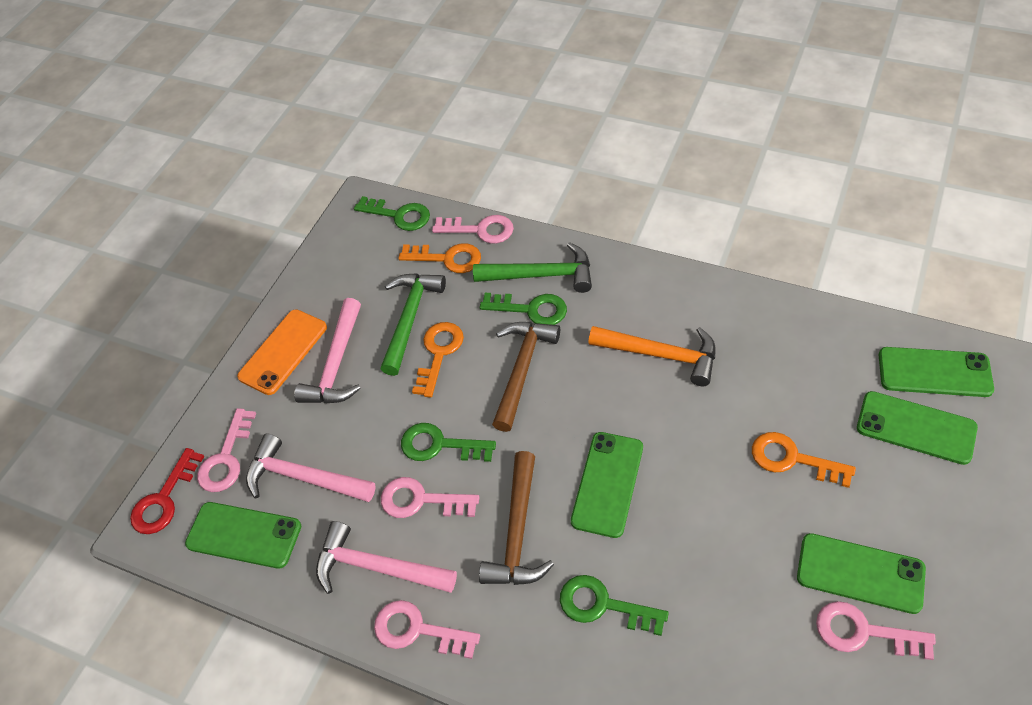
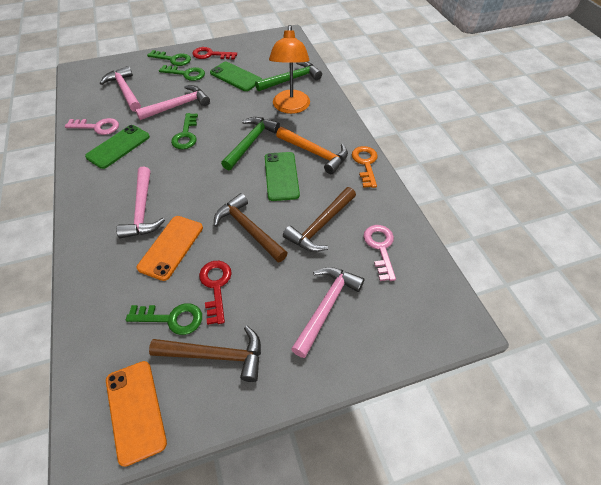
brown hammer: [479,451,554,585] [492,322,560,432] = 2 -> [149,326,261,382] [214,193,288,262] [283,187,356,252] = 3
green phone: [185,502,301,569] [571,432,643,538] [797,533,926,614] [857,391,978,465] [879,347,994,397] = 5 -> [85,125,150,169] [210,62,262,91] [265,152,300,201] = 3
orange key: [398,243,481,273] [412,322,464,398] [752,432,856,488] = 3 -> [352,146,378,188] = 1
orange lamp: none = 0 -> [269,25,310,114] = 1
orange phone: [237,309,327,395] = 1 -> [106,361,167,467] [137,216,203,281] = 2
pink hammer: [246,433,376,502] [294,298,361,403] [316,521,457,594] = 3 -> [100,66,141,112] [116,167,165,238] [135,85,210,120] [291,267,364,358] = 4
pink key: [197,408,256,492] [374,600,480,659] [381,477,479,518] [432,215,514,243] [816,601,936,660] = 5 -> [65,118,119,135] [363,225,396,281] = 2
red key: [130,448,204,534] = 1 -> [192,47,237,59] [199,261,232,325] = 2

